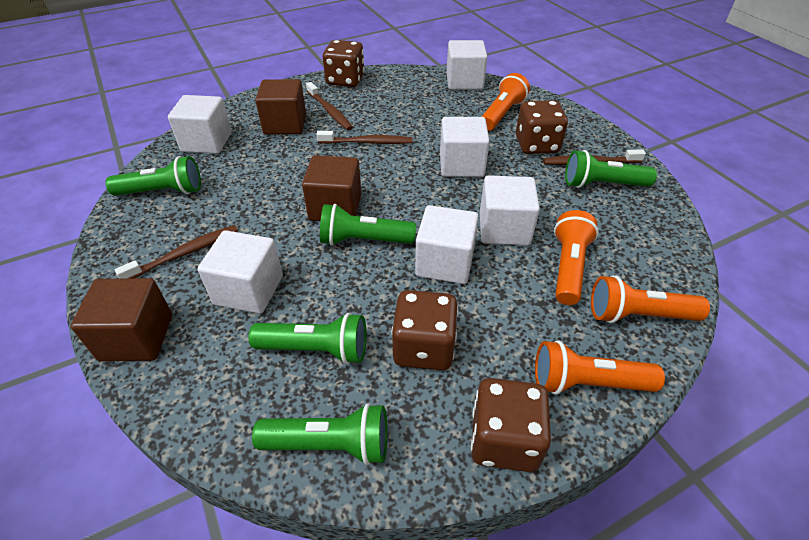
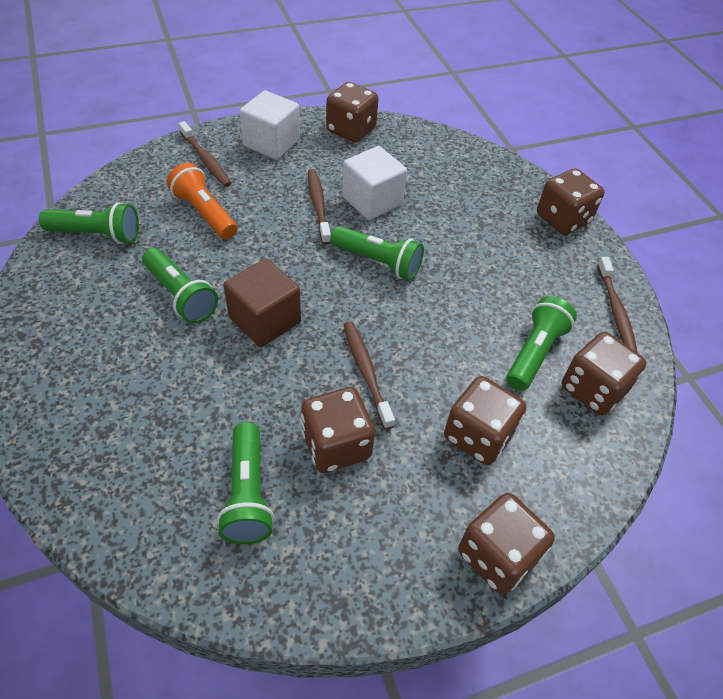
brown cube: [71,278,172,361] [255,79,306,135] [302,155,361,221] = 3 -> [223,258,301,347] = 1
brown dice: [323,40,365,87] [391,290,458,370] [471,378,551,472] [516,100,568,154] = 4 -> [301,387,375,473] [326,82,378,142] [444,376,526,465] [458,493,555,595] [537,168,604,235] [562,332,646,415] = 6
orange flashlight: [482,73,530,131] [535,341,665,395] [554,210,599,305] [591,275,710,323] = 4 -> [167,163,237,239] = 1
white cube: [168,95,232,154] [198,230,283,314] [415,205,479,284] [440,117,490,177] [446,40,487,90] [480,175,540,246] = 6 -> [239,90,300,160] [342,146,407,220] = 2

